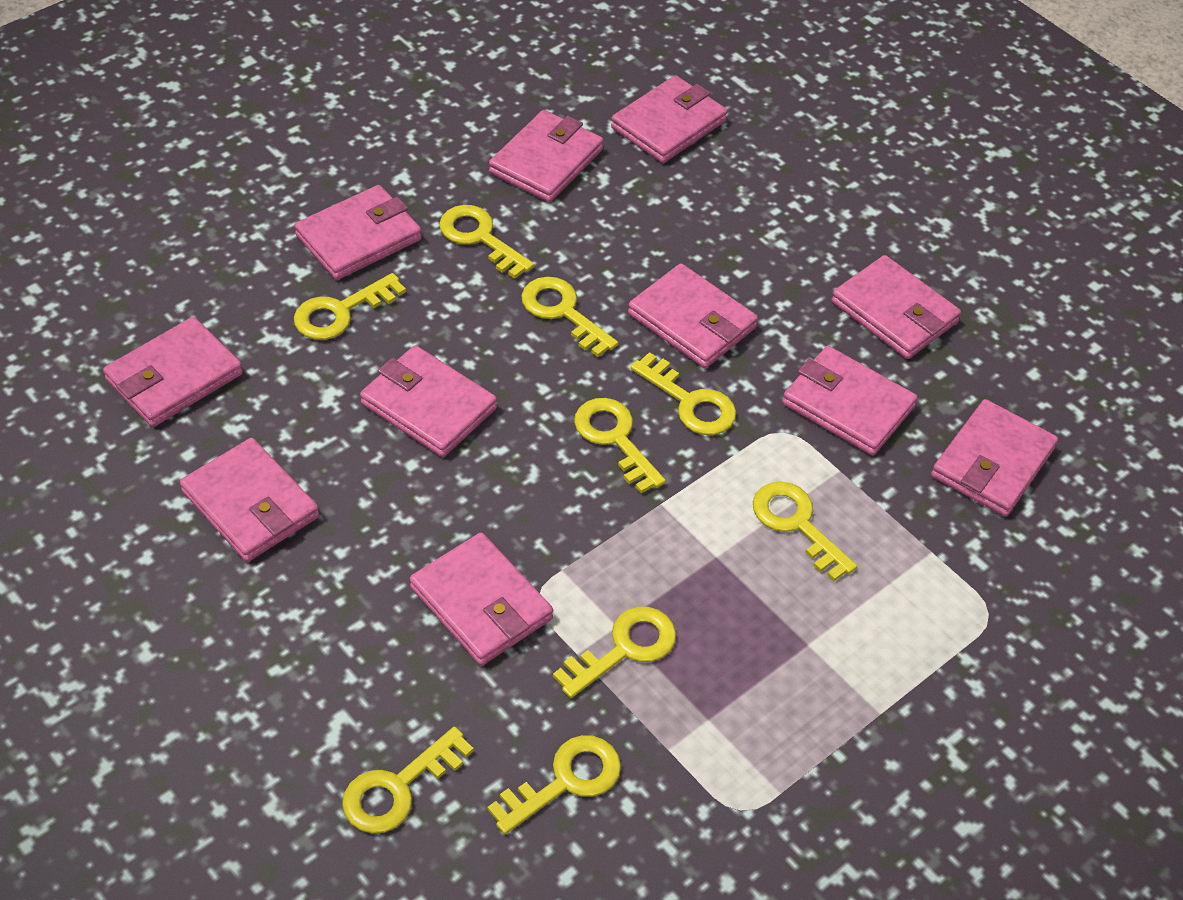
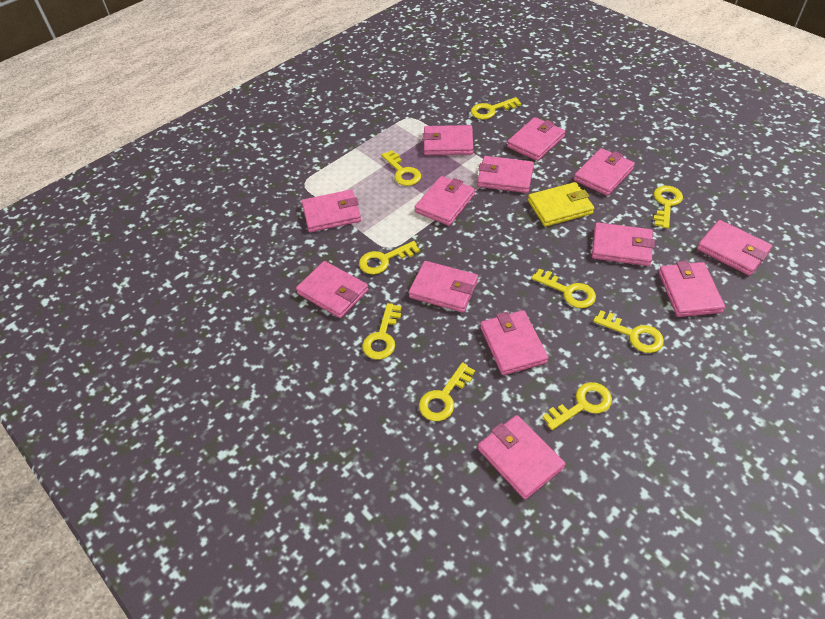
pink wallet: [103,317,243,427] [180,438,319,562] [294,185,422,280] [360,345,497,457] [410,533,553,665] [489,110,604,202] [611,75,728,163] [628,263,758,368] [782,346,918,455] [832,255,961,359] [931,399,1058,516] = 11 -> [296,261,369,318] [302,190,361,232] [409,261,478,313] [415,176,475,226] [422,125,473,155] [477,156,534,193] [478,415,565,500] [480,310,548,375] [507,117,565,161] [574,148,635,196] [592,222,655,266] [659,261,725,317] [697,220,772,276] = 13
yellow wallet: none = 0 -> [528,182,594,227] = 1

